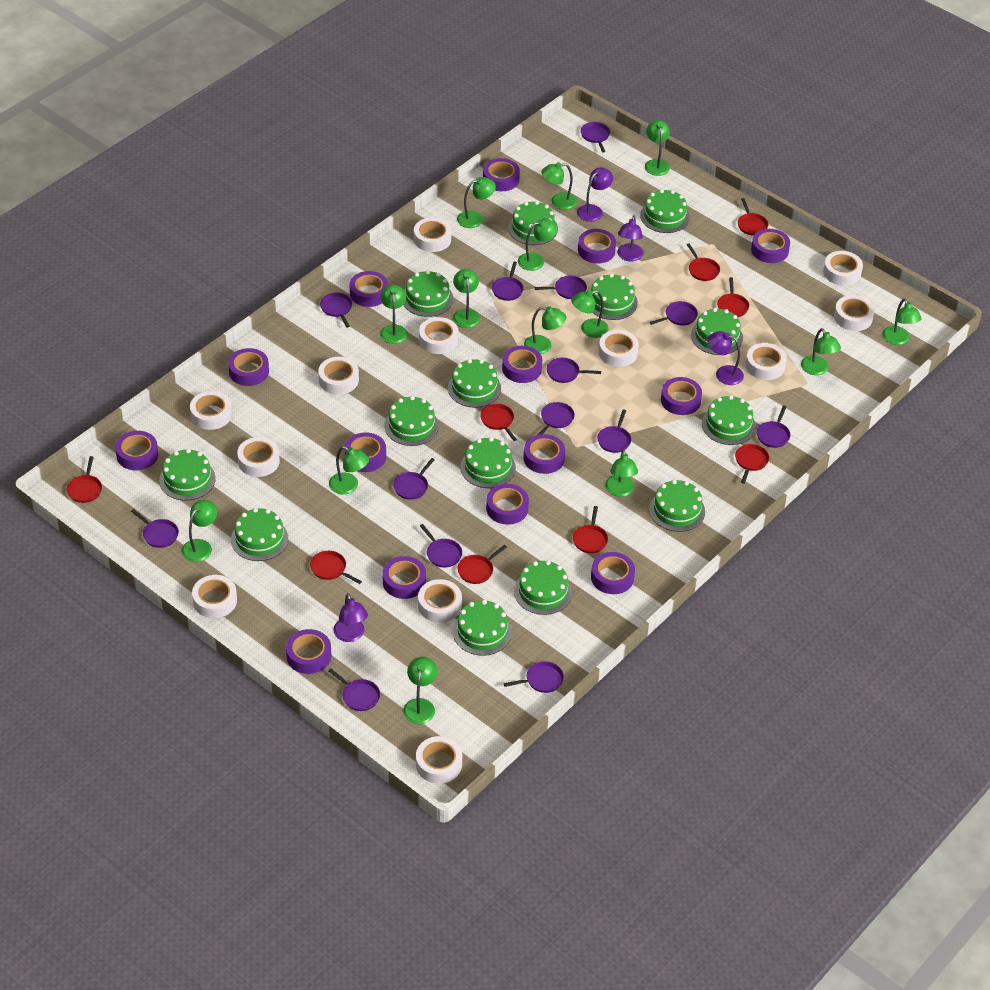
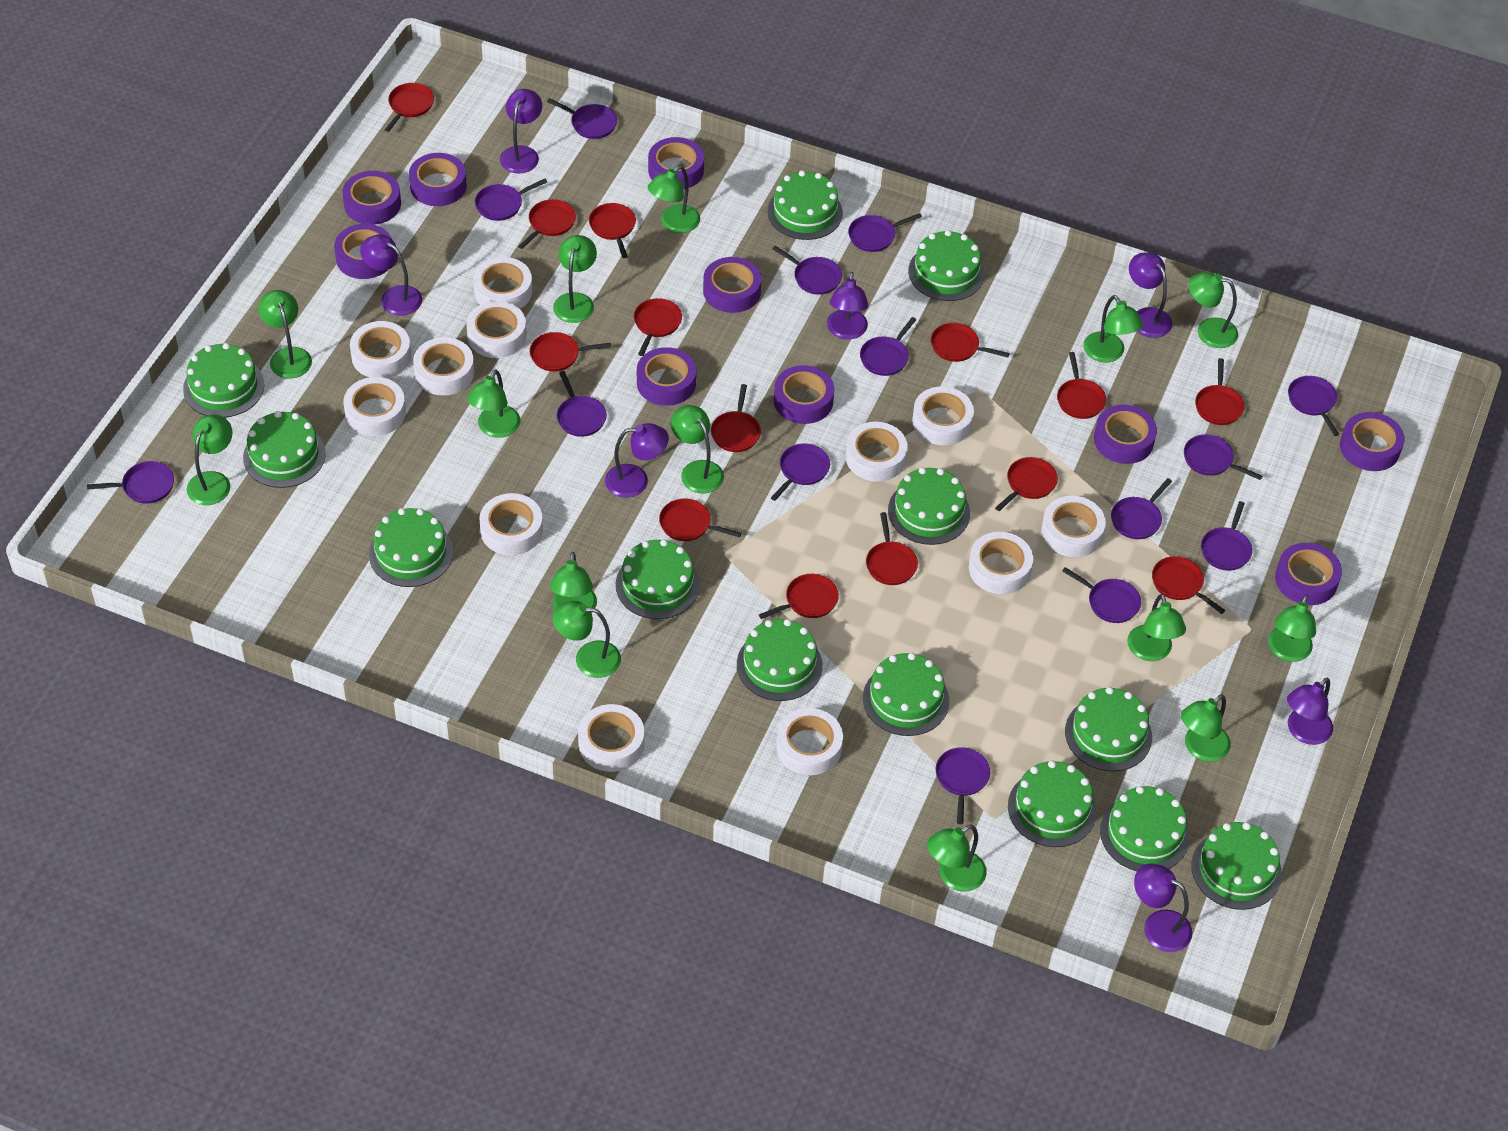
green cake: [159,449,216,501] [231,508,288,561] [384,396,439,446] [404,270,453,317] [448,359,501,408] [453,600,512,656] [460,437,516,488] [508,201,558,245] [514,560,572,615] [591,273,638,320] [640,189,690,233] [649,480,705,532] [691,308,743,355] [702,395,756,445] = 14 -> [183,343,264,418] [243,411,326,488] [369,508,453,587] [616,539,700,619] [737,619,823,701] [768,170,843,240] [863,653,949,736] [888,467,970,545] [908,230,985,301] [1008,760,1097,847] [1065,687,1152,771] [1100,786,1190,871] [1191,822,1282,910] = 13
purple lamp: [333,593,368,642] [577,167,613,222] [617,215,644,262] [708,331,744,385] = 4 -> [360,234,422,316] [500,89,542,174] [605,423,669,498] [827,272,868,339] [1129,252,1172,338] [1134,863,1192,952] [1287,677,1333,745] = 7
purple tape: [115,431,158,470] [228,348,269,386] [286,629,331,674] [345,432,386,472] [350,271,388,307] [383,556,426,599] [483,158,520,191] [486,484,529,525] [502,346,542,383] [524,434,565,474] [578,229,616,264] [591,552,635,594] [661,377,702,415] [751,229,790,263] = 14 -> [334,224,392,279] [343,171,401,225] [409,153,467,206] [637,347,696,406] [648,137,704,190] [703,257,762,313] [774,365,834,424] [1094,405,1157,464] [1275,543,1342,605] [1340,412,1405,471] = 10
red pan: [67,456,102,503] [310,551,362,584] [458,545,507,584] [480,404,517,441] [573,506,608,553] [687,243,720,281] [717,277,749,317] [735,444,769,484] [738,198,768,236] = 9 -> [385,83,434,132] [518,199,576,249] [530,332,611,372] [589,203,636,258] [634,298,682,356] [659,498,742,541] [711,384,761,452] [759,574,839,619] [866,512,918,585] [931,323,1010,362] [995,457,1058,511] [1057,352,1106,419] [1152,556,1225,614] [1195,358,1245,425] = 14

